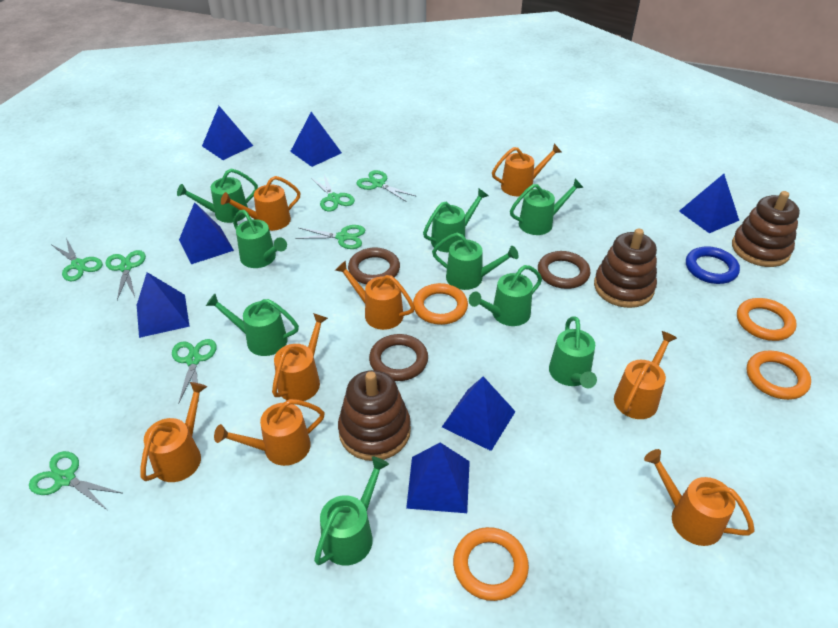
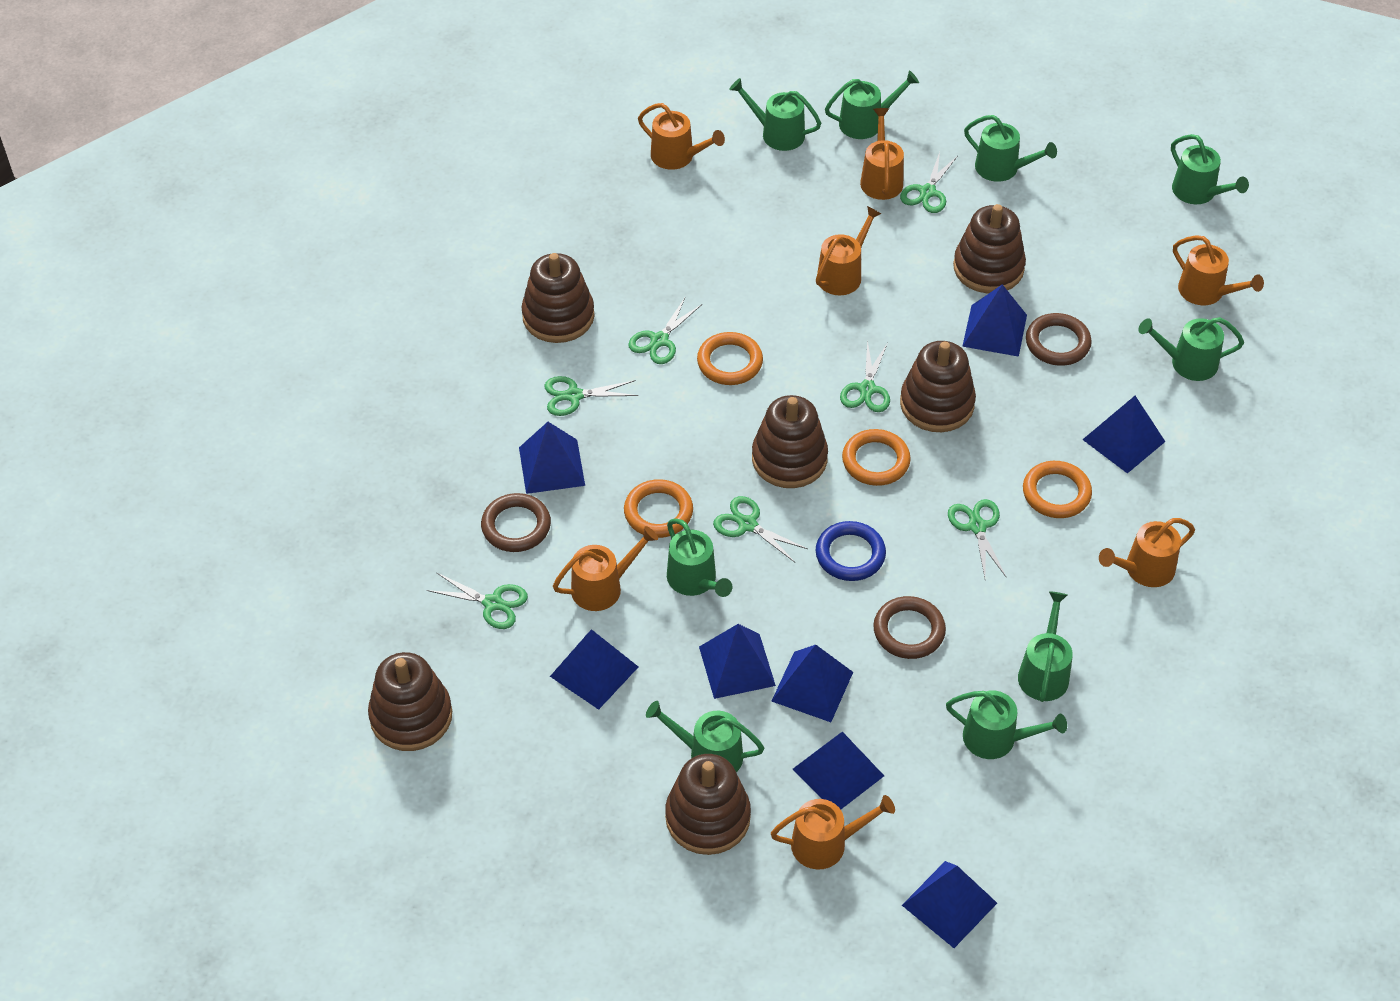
blue pyramid: [137,272,190,338] [179,202,234,264] [202,106,253,160] [290,112,342,167] [406,443,470,513] [442,376,516,451] [679,174,739,233] = 7 -> [519,422,585,494] [550,629,638,710] [699,624,776,699] [772,645,853,722] [793,732,884,810] [902,861,997,948] [962,284,1027,357] [1082,396,1165,474] = 8
brown stacking toy: [338,370,411,461] [594,228,657,308] [732,191,800,267] = 3 -> [368,652,452,751] [522,253,595,343] [665,754,751,855] [752,395,828,488] [900,341,976,432] [953,204,1026,293] = 6
orange watering can: [140,382,207,482] [214,399,325,466] [221,176,300,231] [272,313,328,401] [335,261,415,330] [492,144,561,196] [614,331,677,419] [644,449,755,546] = 8 -> [553,526,658,611] [638,103,725,170] [771,795,895,870] [816,206,882,296] [860,108,904,200] [1099,518,1195,587] [1173,235,1264,305] = 7

